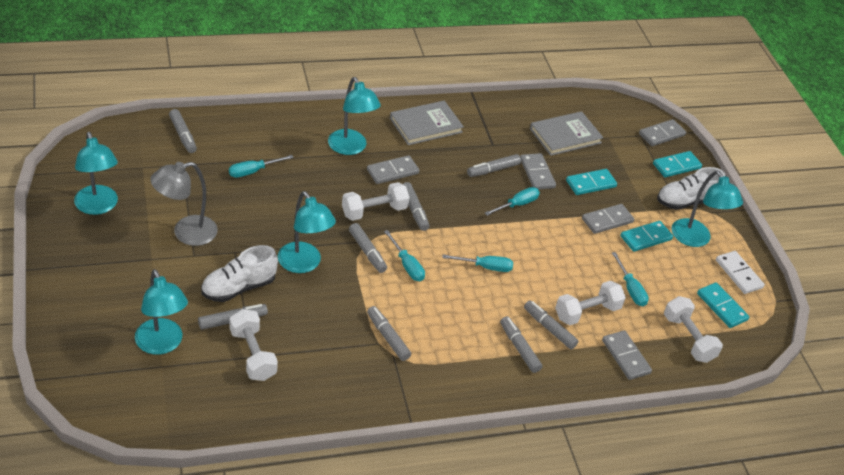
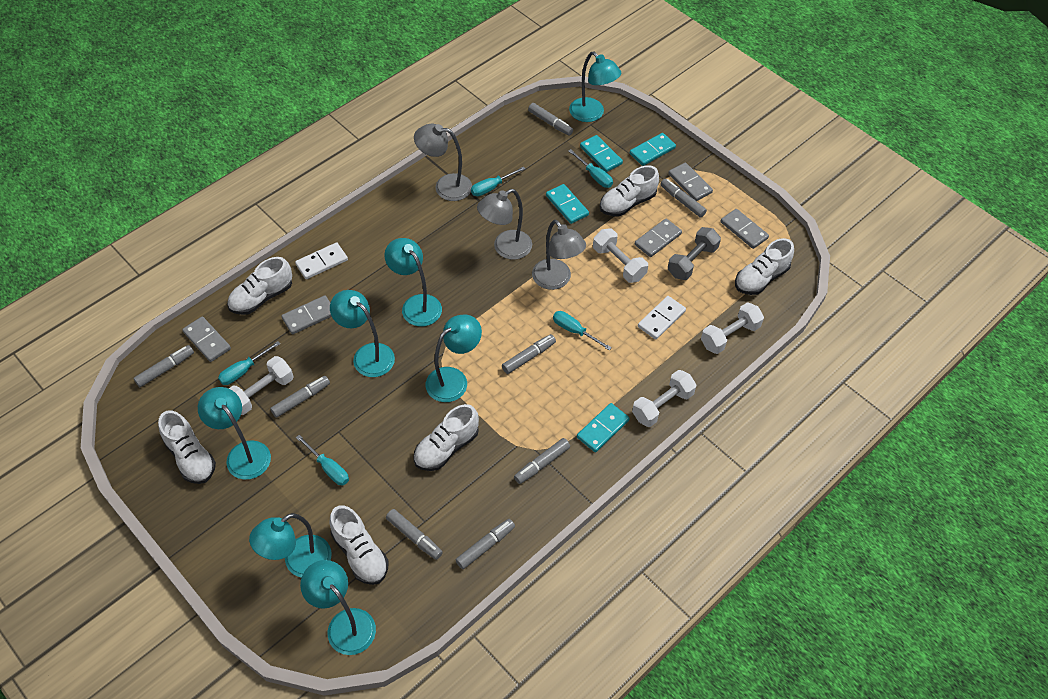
grey book: [390,101,464,145] [530,111,604,156] = 2 -> none = 0
grey dumbbell: none = 0 -> [668,227,721,280] = 1
grey lamp: [150,162,218,246] = 1 -> [414,124,472,201] [477,189,532,260] [532,220,586,290] = 3
turquoise lamp: [74,132,118,215] [135,269,188,355] [278,191,336,273] [328,77,381,155] [672,171,743,247] = 5 -> [198,387,271,480] [249,513,332,578] [300,560,376,655] [330,290,395,377] [384,238,442,327] [426,314,482,402] [569,51,621,122] = 7
white domino: [716,251,765,294] = 1 -> [295,242,348,279] [638,296,686,340] = 2
white shoe: [201,245,278,302] [657,167,726,210] = 2 -> [158,410,216,484] [227,257,292,315] [330,505,389,585] [413,404,479,471] [600,165,659,217] [735,238,794,295] = 6

